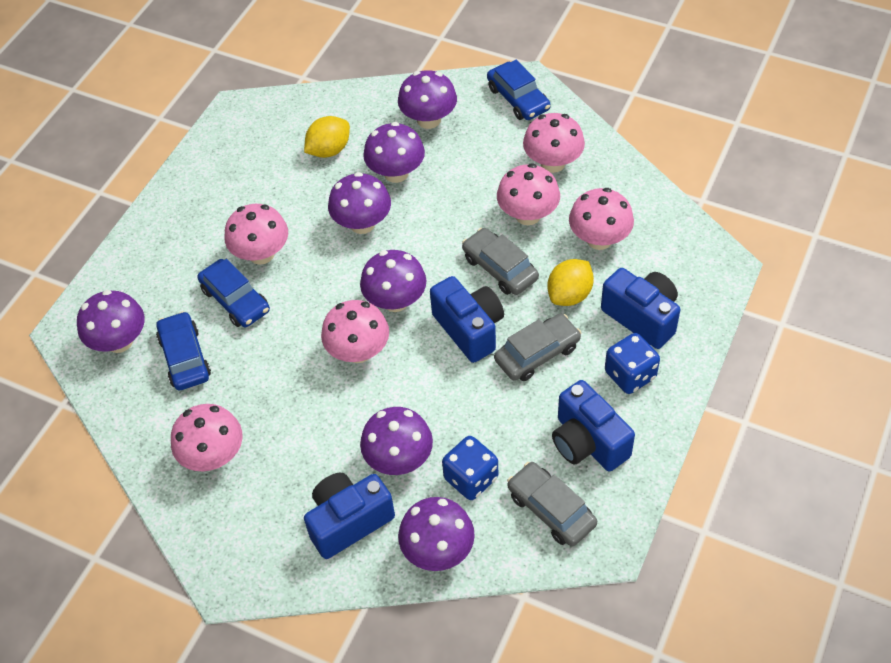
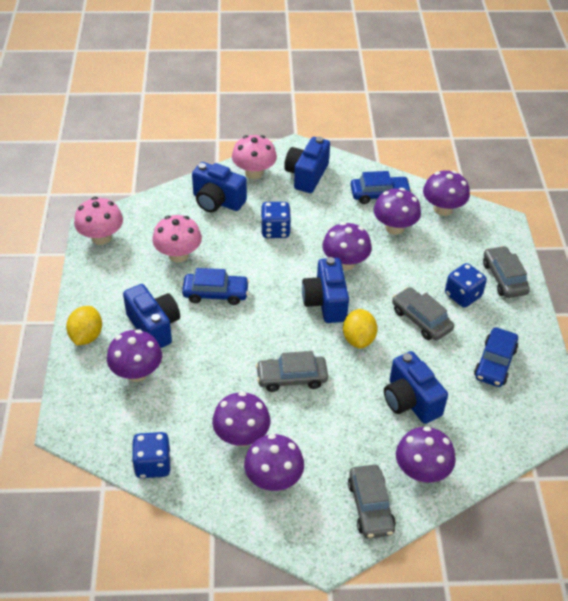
blue camera: [304,473,395,559] [430,276,504,363] [552,380,635,472] [601,268,680,349] = 4 -> [123,284,180,348] [192,162,247,212] [284,137,330,193] [302,257,349,323] [384,351,448,424] = 5
blue dice: [442,436,498,500] [605,333,660,394] = 2 -> [132,432,170,478] [261,202,291,238] [445,263,487,307] = 3
grey car: [462,228,539,295] [494,314,581,381] [507,462,597,547] = 3 -> [256,351,328,392] [348,465,396,539] [392,287,454,341] [483,246,530,298] = 4
pink mushroom: [171,404,242,471] [224,204,288,265] [321,300,389,363] [497,163,560,225] [523,113,585,173] [569,188,634,250] = 6 -> [74,197,123,245] [152,215,202,263] [232,135,277,179] = 3

